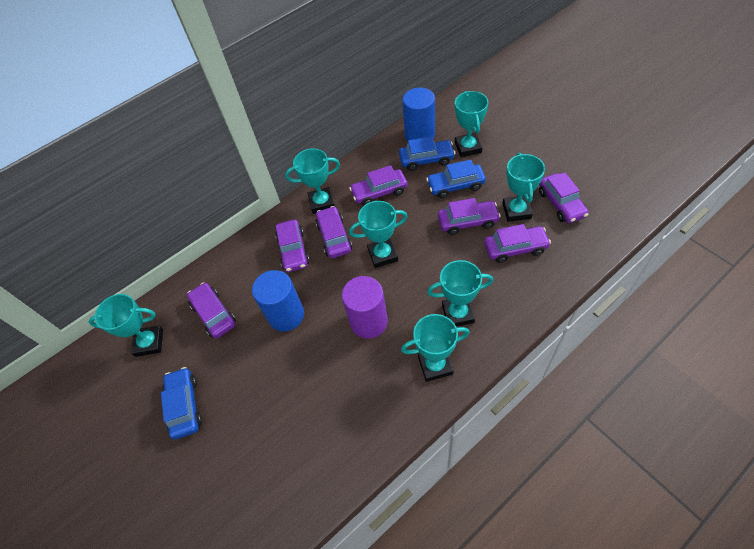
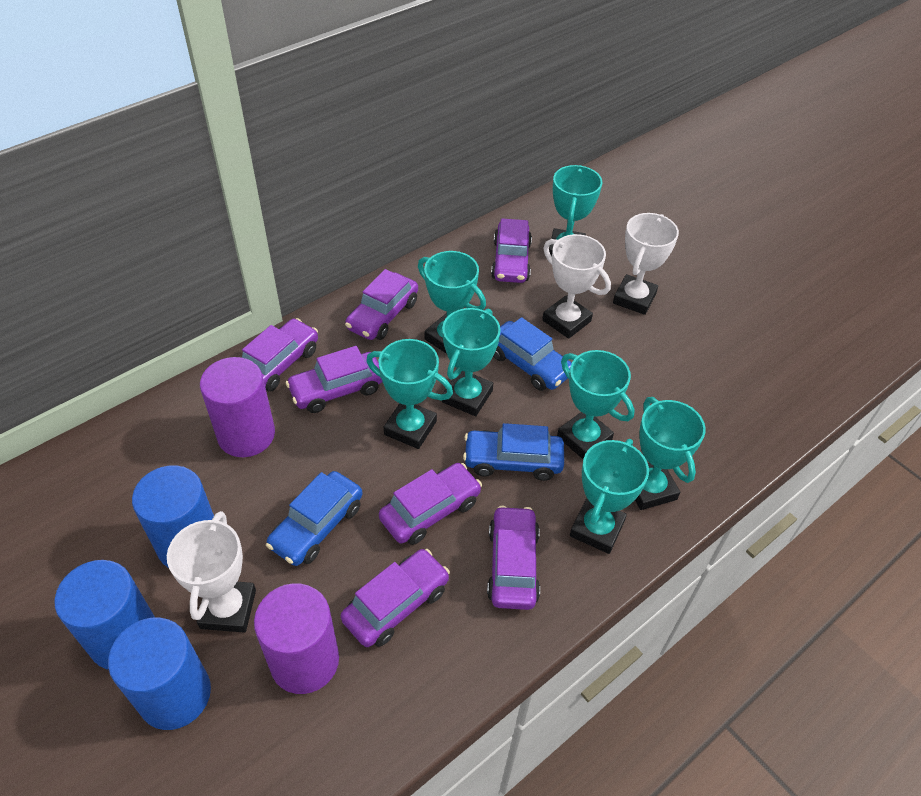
blue cylinder: [252,270,304,331] [402,88,435,141] = 2 -> [55,560,155,670] [108,618,211,730] [132,465,214,568] = 3
purple cylinder: [342,276,388,339] = 1 -> [200,357,275,457] [254,583,339,694] = 2
white trophy: none = 0 -> [167,511,256,633] [542,234,611,339] [613,213,679,315] = 3

